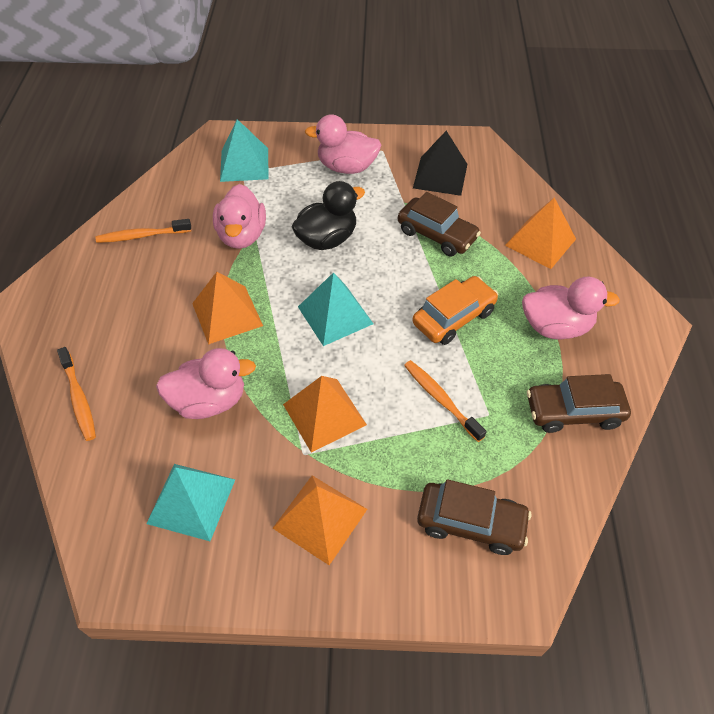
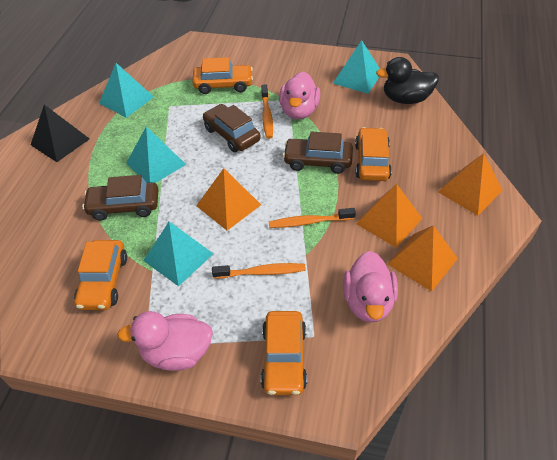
orange car: [413,276,498,345] = 1 -> [74,240,127,310] [192,57,253,94] [261,311,307,395] [355,127,392,181] = 4
pink duck: [156,348,256,419] [213,184,266,249] [305,114,381,174] [522,277,620,339] = 4 -> [117,311,213,371] [279,71,321,120] [343,251,398,323] = 3
turquoise pyramid: [146,464,235,541] [220,119,268,182] [298,272,373,346] = 3 -> [99,63,154,118] [126,126,186,183] [143,222,213,286] [333,40,380,94] = 4

